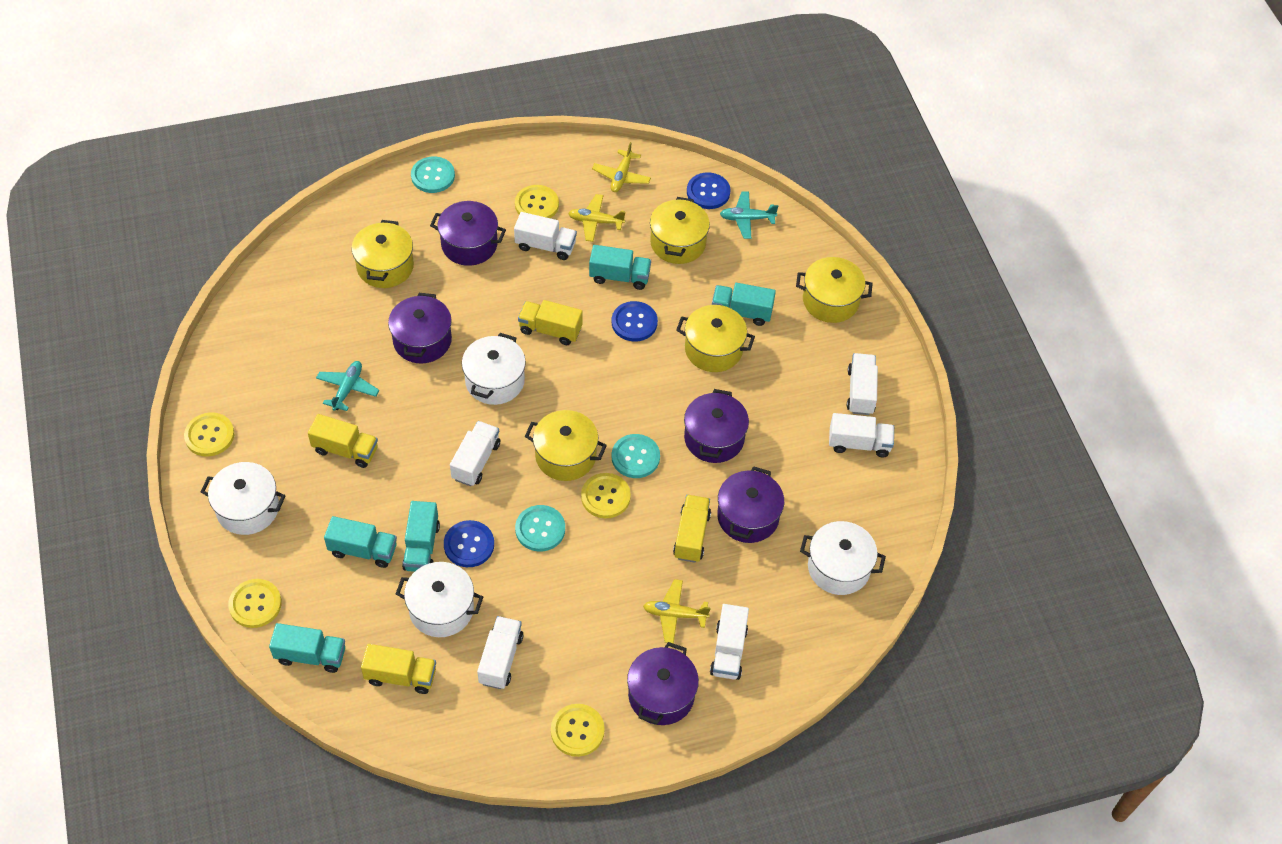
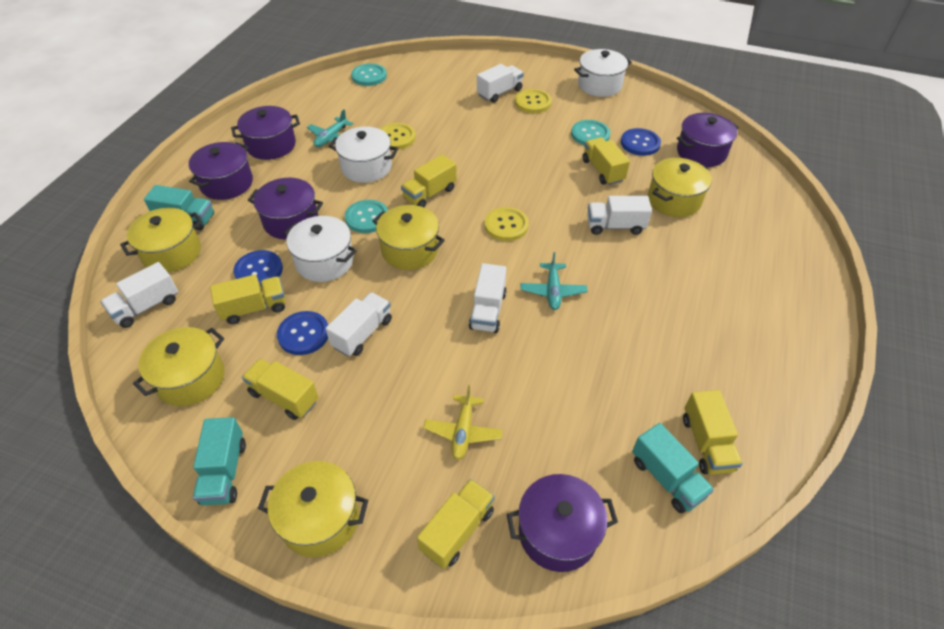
turquoise truck: [269,623,345,673] [324,516,397,568] [402,501,440,572] [589,245,651,290] [712,283,776,326] = 5 -> [144,185,214,230] [193,417,246,505] [632,423,714,513] = 3
white pot: [201,462,286,535] [396,562,483,637] [462,333,526,405] [800,521,886,595] = 4 -> [284,216,357,282] [329,127,398,183] [574,49,632,97] = 3
white truck: [450,421,500,486] [477,616,523,689] [514,212,577,260] [710,604,749,680] [829,413,894,457] [847,353,878,415] = 6 -> [100,262,178,328] [326,292,392,357] [469,263,507,333] [477,64,524,103] [587,196,652,235] = 5
yellow button: [184,412,234,457] [228,579,282,628] [515,185,559,218] [551,704,605,757] [581,473,631,518] = 5 -> [380,123,416,150] [485,207,529,241] [515,89,552,113] = 3
yellow plane: [568,194,625,242] [592,142,651,192] [643,579,711,644] = 3 -> [423,385,503,460] = 1
yellow truck: [308,414,378,468] [361,644,436,694] [518,300,582,345] [673,495,711,563] = 4 -> [210,275,286,324] [242,359,319,420] [401,154,457,207] [417,479,495,569] [582,137,630,185] [683,390,743,475] = 6

